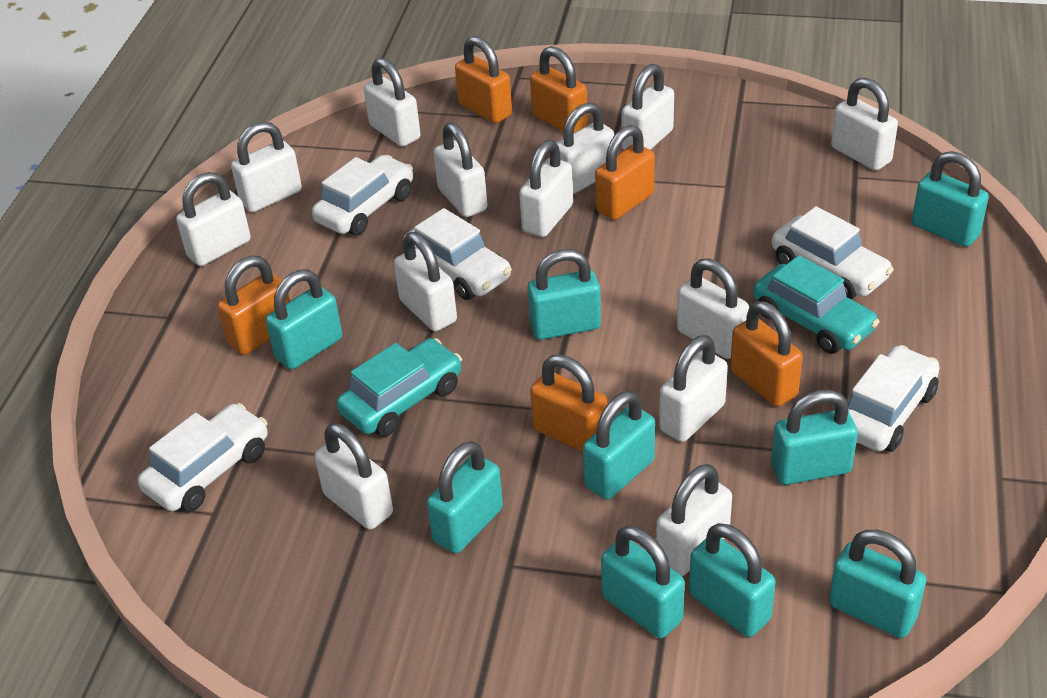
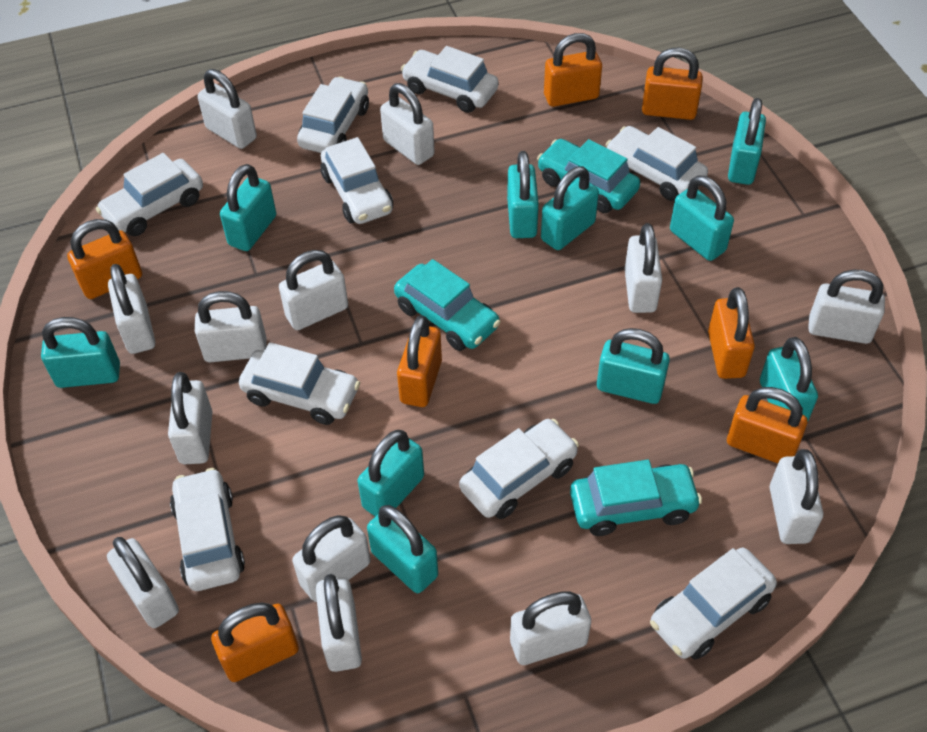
orange padlock: [217,256,290,355] [455,36,512,124] [530,46,588,133] [530,354,607,452] [595,125,655,220] [730,301,803,407] = 6 -> [67,219,142,299] [211,603,299,682] [397,315,442,407] [544,33,602,107] [642,47,703,120] [708,287,755,379] [727,387,807,463] = 7
turquoise car: [337,338,462,437] [753,255,880,354] = 2 -> [394,259,501,351] [537,139,640,213] [570,460,702,536] = 3
turquoise padlock: [266,269,342,370] [427,441,503,554] [527,249,601,340] [583,391,655,500] [601,526,685,638] [689,523,776,637] [771,390,858,485] [829,530,926,638] [912,151,989,247] = 9 -> [41,317,120,388] [220,164,276,251] [358,430,424,517] [367,505,438,593] [507,151,539,238] [541,166,599,250] [597,328,670,404] [670,175,734,261] [728,98,766,185] [760,337,818,423] = 10
white car: [138,403,268,512] [312,155,413,236] [403,208,512,300] [772,206,894,300] [848,345,940,452] = 5 -> [96,153,203,236] [170,468,245,591] [239,342,360,425] [297,76,369,153] [321,137,393,224] [401,46,499,113] [459,419,579,519] [605,126,708,201] [650,548,777,660] = 9

